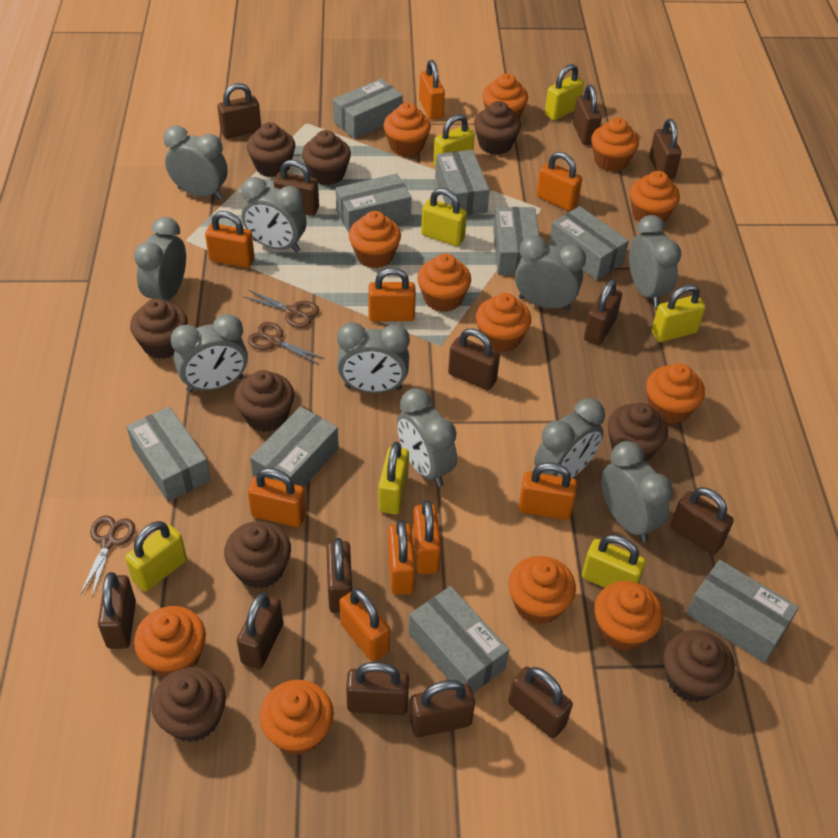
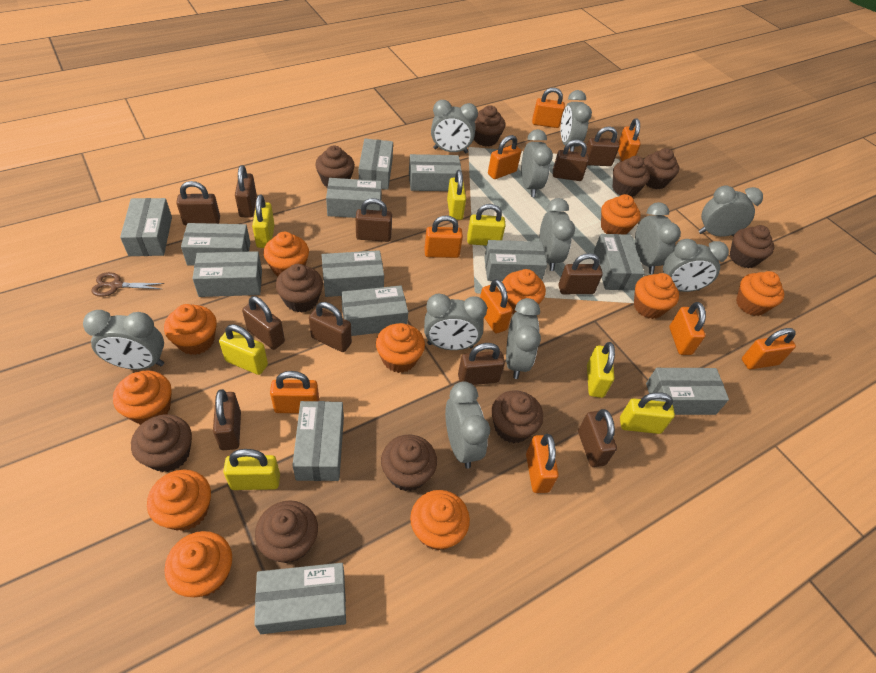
brown cupcake: [130,299,188,359] [151,667,226,742] [224,521,291,589] [234,370,294,432] [247,122,296,177] [302,130,351,185] [474,101,521,155] [608,403,668,462] [664,630,735,702] = 9 -> [131,415,192,472] [255,500,318,563] [276,264,323,313] [315,146,355,188] [381,435,437,491] [474,105,505,146] [491,390,543,443] [613,156,650,197] [644,148,679,189] [730,225,774,268] = 10
brown padlock: [98,572,136,649] [217,83,261,139] [237,592,283,669] [274,160,319,216] [326,538,352,613] [346,662,409,715] [410,680,475,737] [448,328,500,390] [508,667,573,738] [573,85,602,145] [584,279,622,345] [649,119,682,179] [670,487,734,555] = 13 -> [176,181,220,225] [213,389,241,450] [235,165,257,218] [242,296,285,350] [309,302,352,352] [356,198,392,242] [458,343,505,385] [553,140,589,181] [559,253,603,294] [578,409,617,467] [586,126,619,166] = 11
brown scissors: [80,515,135,597] [244,290,319,328] [248,322,325,364] = 3 -> [91,272,165,297] = 1
grey box: [127,406,211,502] [250,406,339,487] [333,79,403,139] [336,174,411,233] [409,586,509,693] [435,150,490,215] [493,207,539,275] [549,206,629,280] [687,560,799,663] = 9 -> [120,198,172,256] [181,223,250,266] [193,251,262,297] [254,563,346,634] [292,401,344,481] [322,250,384,297] [326,178,382,218] [341,285,408,336] [359,139,393,190] [409,154,462,191] [484,240,547,281] [594,234,645,290] [646,368,729,415] = 13
grey clock: [134,217,186,301] [164,126,228,200] [170,314,248,392] [241,177,307,253] [337,322,410,393] [397,388,457,487] [515,235,586,311] [534,398,605,478] [601,441,673,542] [629,215,681,307] = 10 -> [83,310,164,369] [424,294,487,350] [431,100,478,154] [445,381,490,468] [506,298,541,379] [521,129,553,197] [539,198,575,271] [561,90,592,152] [635,202,681,274] [663,239,729,292] [699,185,763,237] = 11
orange cupcake: [134,606,206,677] [259,680,334,755] [349,211,401,268] [383,102,431,157] [417,254,471,312] [476,293,531,352] [482,74,528,118] [508,556,576,625] [591,118,639,172] [594,581,663,651] [630,171,680,222] [646,363,705,424] = 12 -> [113,371,172,425] [147,470,211,531] [164,304,217,355] [164,531,232,598] [263,232,309,276] [376,323,425,373] [410,490,470,550] [502,269,546,314] [601,194,641,234] [634,273,679,319] [736,271,784,316] = 11

